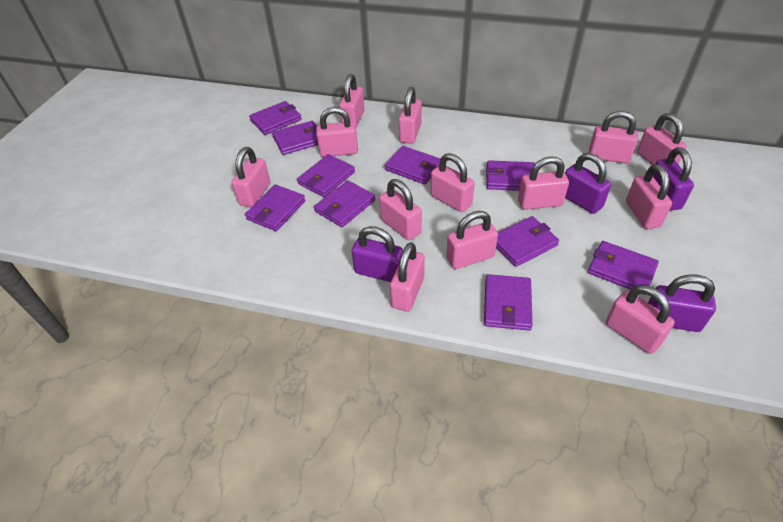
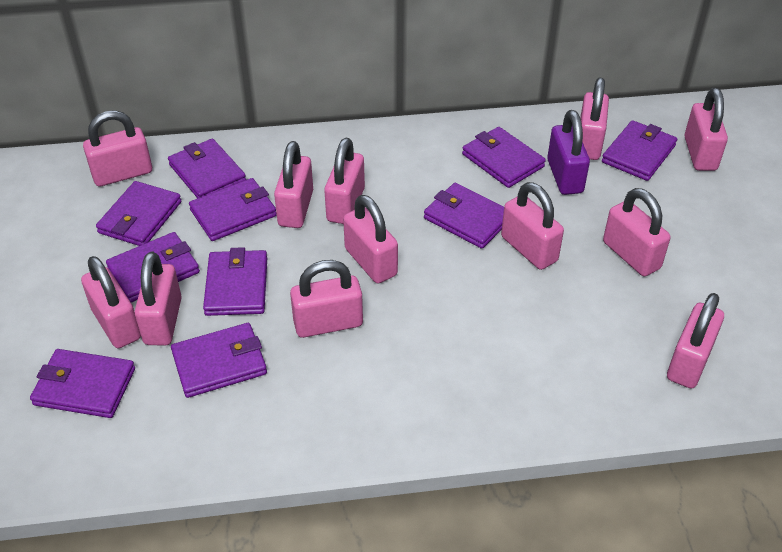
pink padlock: [232,147,270,207] [316,107,358,157] [339,74,365,128] [379,179,422,240] [390,242,425,312] [399,87,422,144] [431,153,475,212] [446,211,498,269] [518,156,569,210] [589,111,638,164] [606,285,675,354] [626,164,672,229] [637,113,687,165] = 13 -> [81,256,141,348] [83,110,152,187] [135,252,182,346] [274,141,313,228] [290,260,363,338] [324,138,365,224] [343,195,398,284] [501,182,564,270] [580,77,609,160] [603,188,670,276] [667,293,724,389] [685,88,728,171] = 12
purple padlock: [352,226,403,282] [565,153,611,214] [648,274,716,332] [653,147,694,211] = 4 -> [547,110,590,195] = 1

